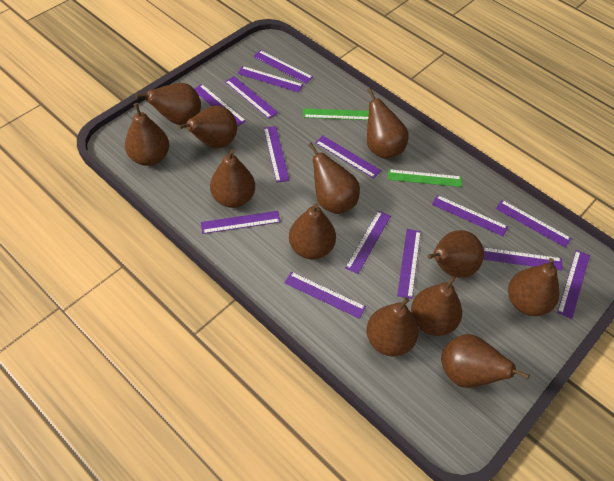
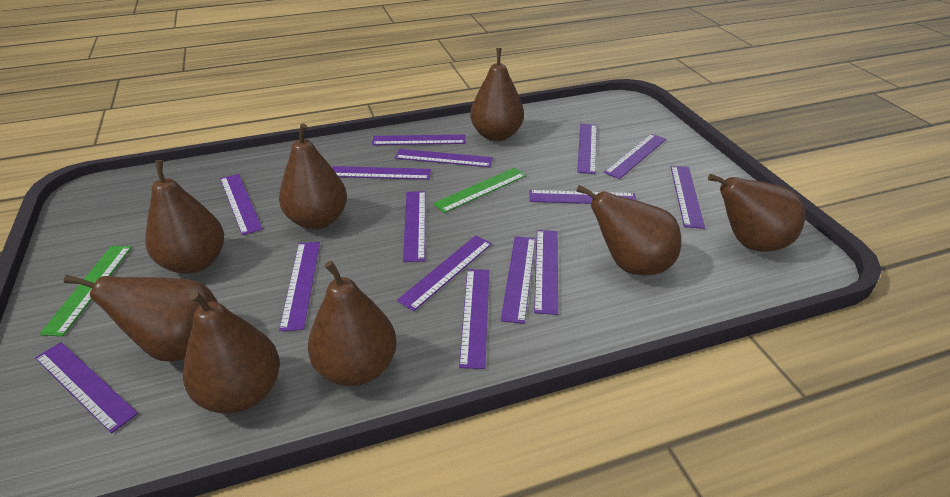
brown pear: [125,103,169,166] [135,83,201,125] [178,105,237,148] [210,149,255,208] [289,203,336,259] [308,143,360,214] [367,88,409,159] [367,297,419,356] [411,276,462,336] [427,230,484,278] [441,334,530,388] [508,258,560,316] = 12 -> [64,275,218,361] [145,160,224,274] [183,291,280,414] [279,123,347,229] [308,261,397,386] [470,48,524,141] [576,185,681,275] [708,174,805,252] = 8
purple ruler: [194,84,246,127] [201,211,281,234] [225,76,278,119] [237,66,303,93] [253,50,313,84] [264,126,290,183] [285,272,366,319] [315,136,381,178] [345,210,391,274] [397,229,421,299] [432,195,508,237] [483,247,563,271] [496,200,571,248] [557,250,590,319] = 14 -> [35,342,138,433] [220,174,263,236] [279,242,320,331] [332,166,431,180] [372,135,466,145] [395,149,493,167] [397,235,492,311] [403,191,425,262] [459,269,489,369] [501,236,535,324] [529,190,637,204] [534,230,558,315] [577,124,597,174] [604,134,666,179] [671,166,705,229] = 15

